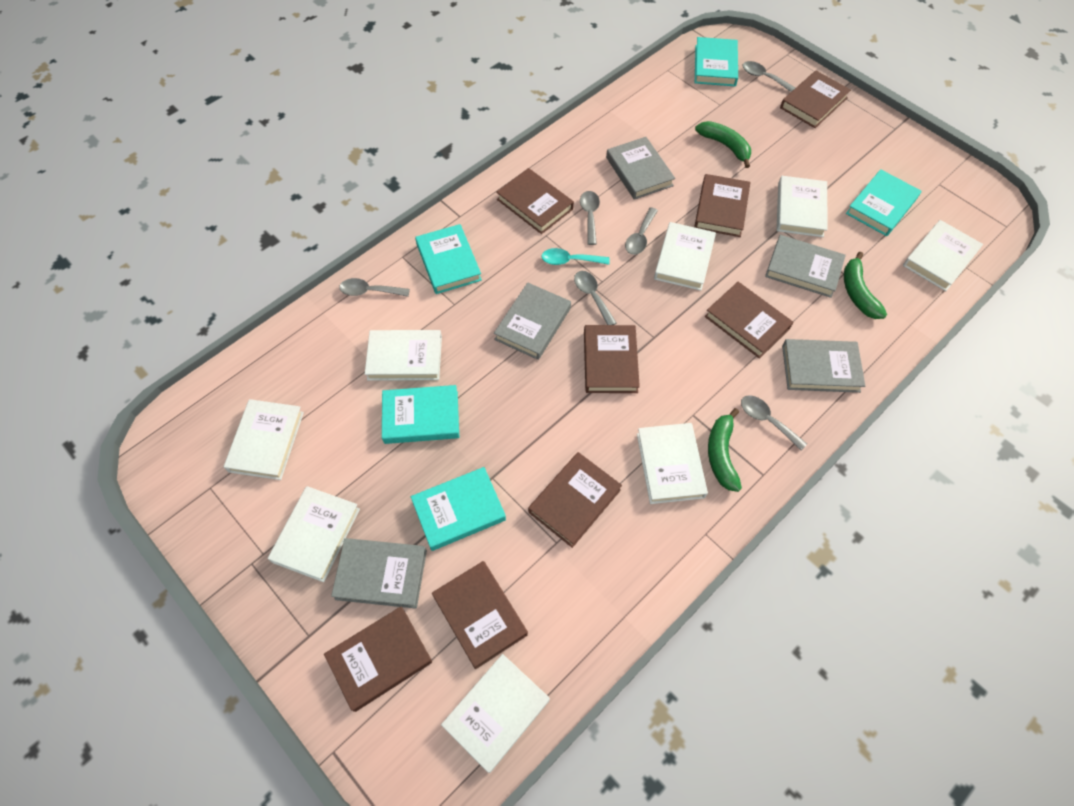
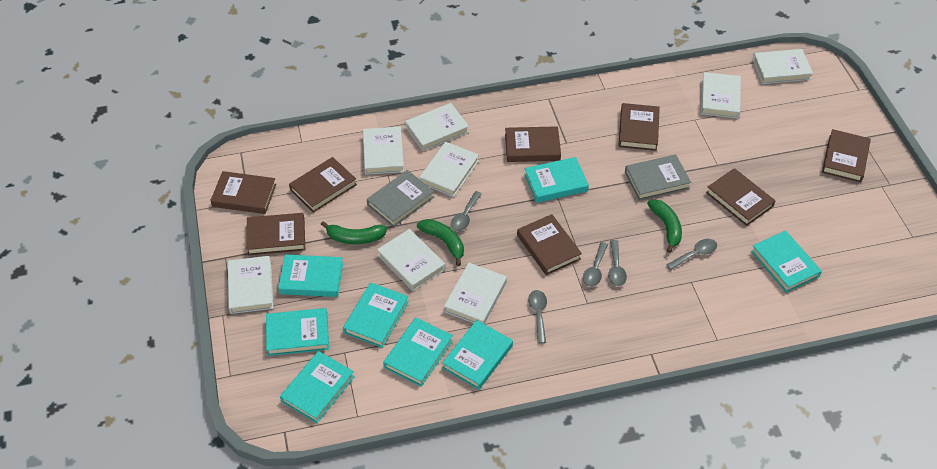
grey book: [331,538,427,609] [494,282,571,360] [606,137,675,200] [765,235,846,298] [782,339,865,393] = 5 -> [367,170,434,227] [625,154,691,200] = 2
grey spoon: [339,278,410,297] [574,271,616,325] [580,191,600,245] [625,207,658,255] [741,395,807,450] [743,61,795,92] = 6 -> [451,191,482,231] [528,290,547,343] [583,242,608,287] [608,240,627,286] [666,239,717,270] = 5
turquoise book: [382,385,459,444] [411,467,506,551] [415,224,482,294] [695,37,738,86] [846,169,921,236] = 5 -> [266,308,329,356] [278,254,343,297] [280,351,355,423] [343,282,409,348] [383,317,453,387] [442,320,513,390] [524,157,589,203] [751,231,822,293] = 8
turquoise spoon: [541,248,610,265] = 1 -> none = 0

